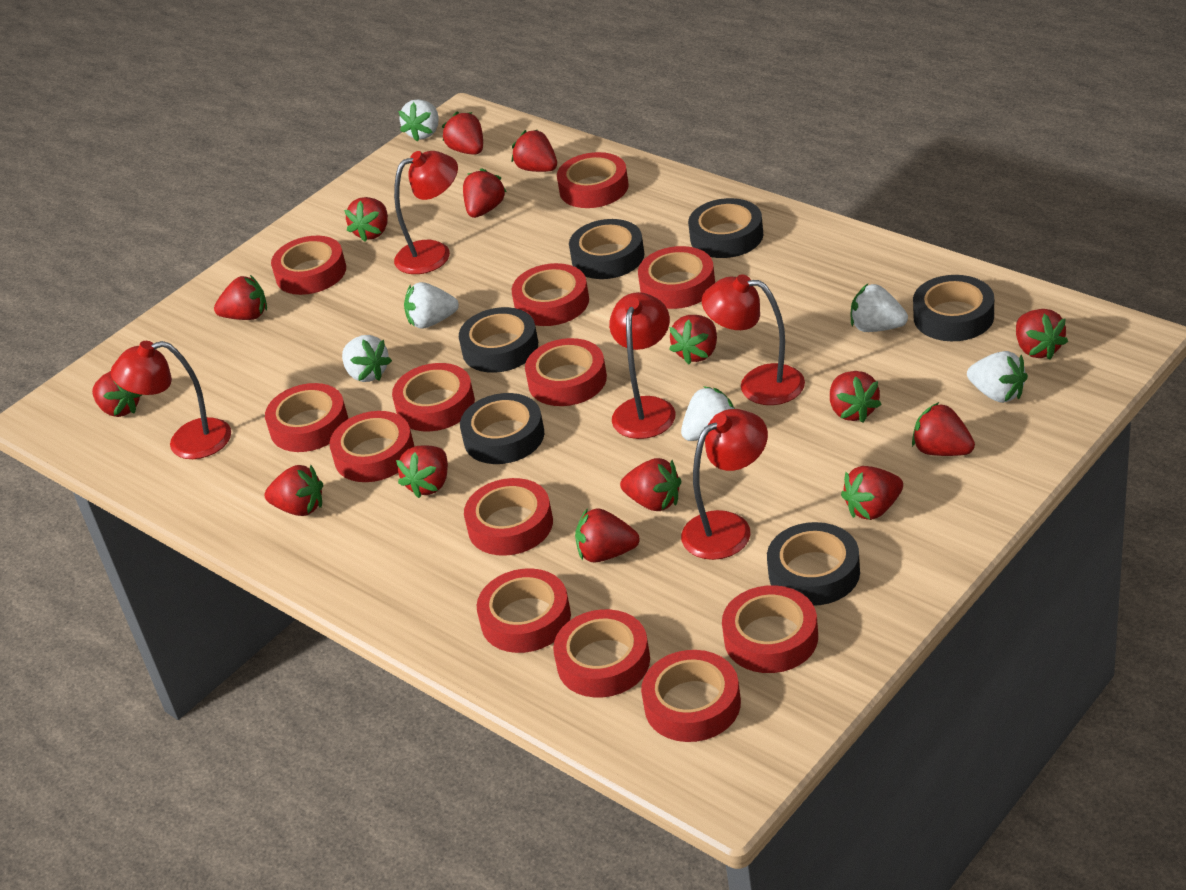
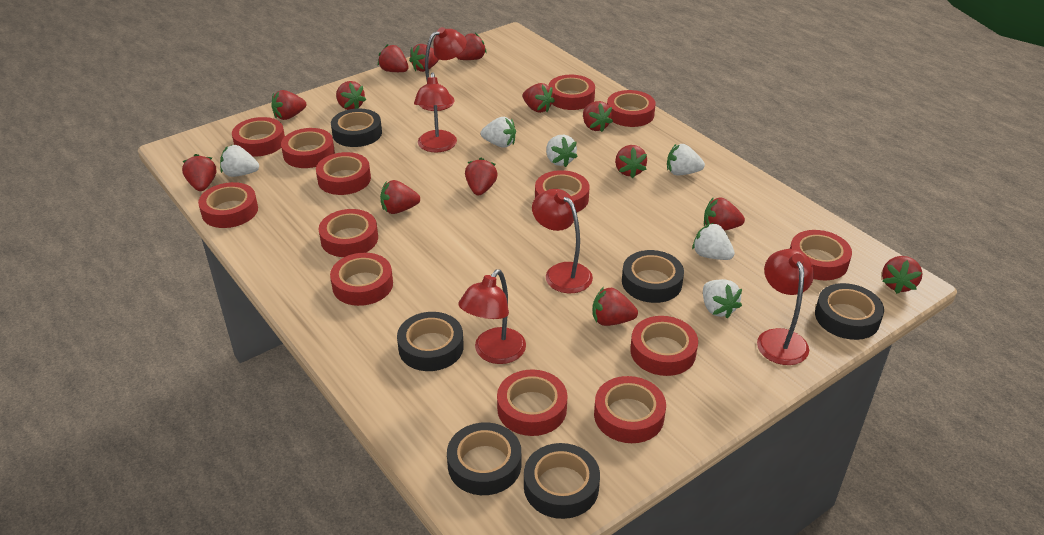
red strawberry: [92,371,142,417] [214,275,267,320] [264,465,323,516] [344,197,388,242] [396,446,448,498] [442,111,483,154] [463,168,507,218] [511,130,557,172] [575,508,640,562] [620,458,681,511] [669,315,717,365] [830,371,882,423] [841,466,903,520] [912,402,975,456] [1016,309,1068,360] = 15 -> [182,154,216,191] [271,90,306,120] [336,81,366,110] [378,44,408,72] [380,180,420,214] [409,44,439,72] [456,33,487,60] [465,158,498,196] [523,83,555,113] [583,101,613,132] [593,287,638,326] [615,145,647,178] [704,197,745,231] [882,256,922,294] = 14

